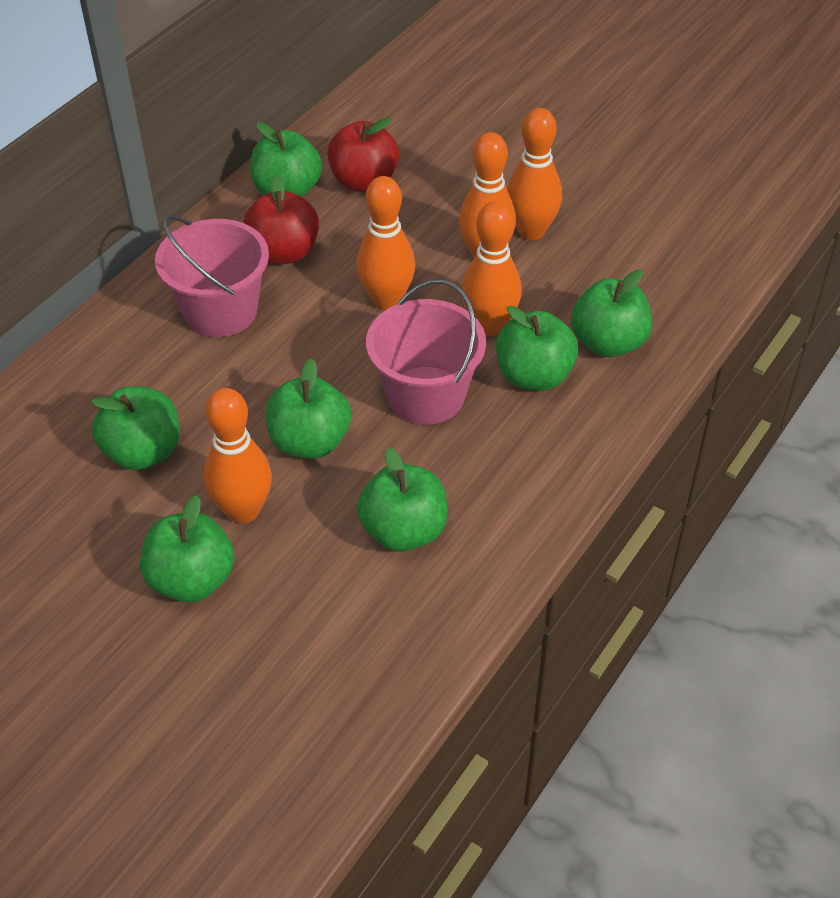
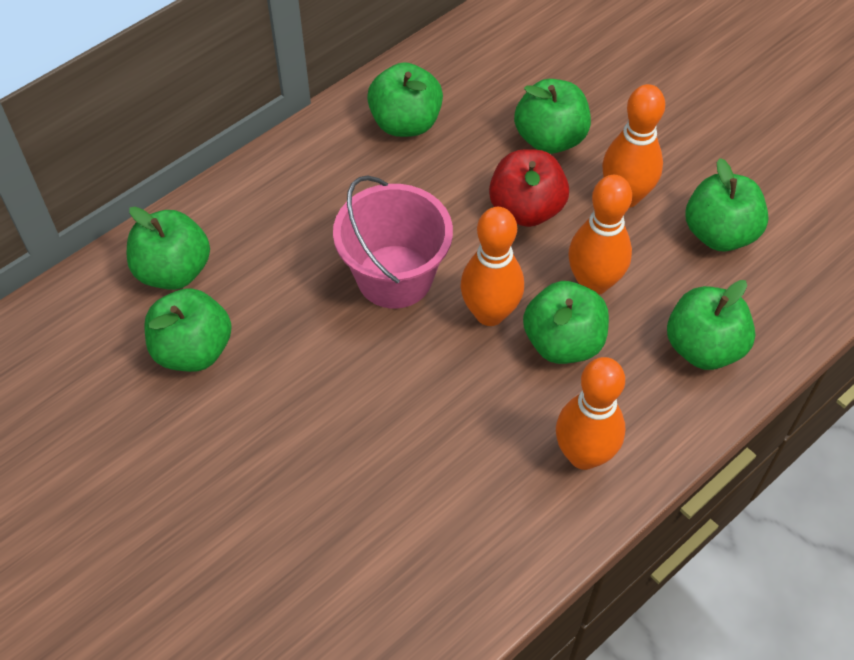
orange bowling pin: [204,388,272,524] [356,176,415,310] [459,132,516,259] [462,201,522,336] [507,108,562,240] = 5 -> [461,207,524,326] [556,357,625,470] [568,175,632,295] [602,84,665,208] = 4
pink bucket: [155,215,269,337] [366,279,486,425] = 2 -> [333,176,453,308] = 1
red apple: [244,174,319,264] [327,117,399,192] = 2 -> [489,149,569,227] = 1

